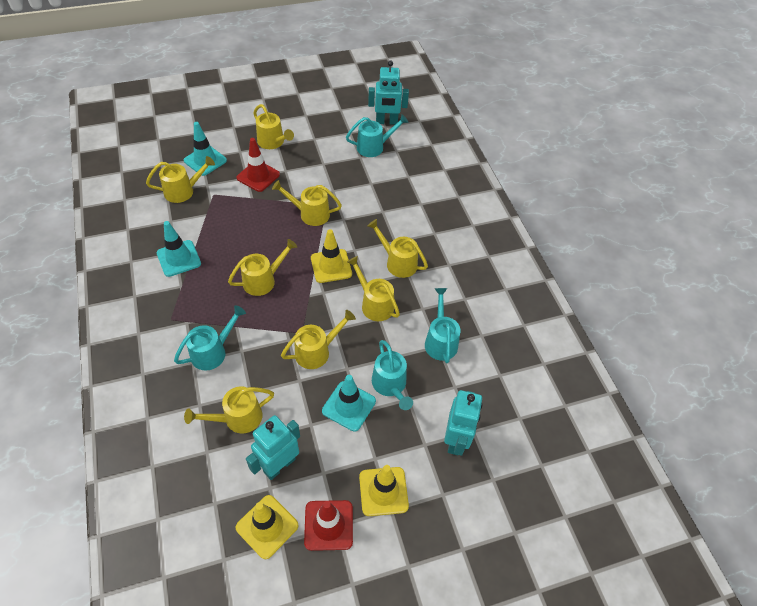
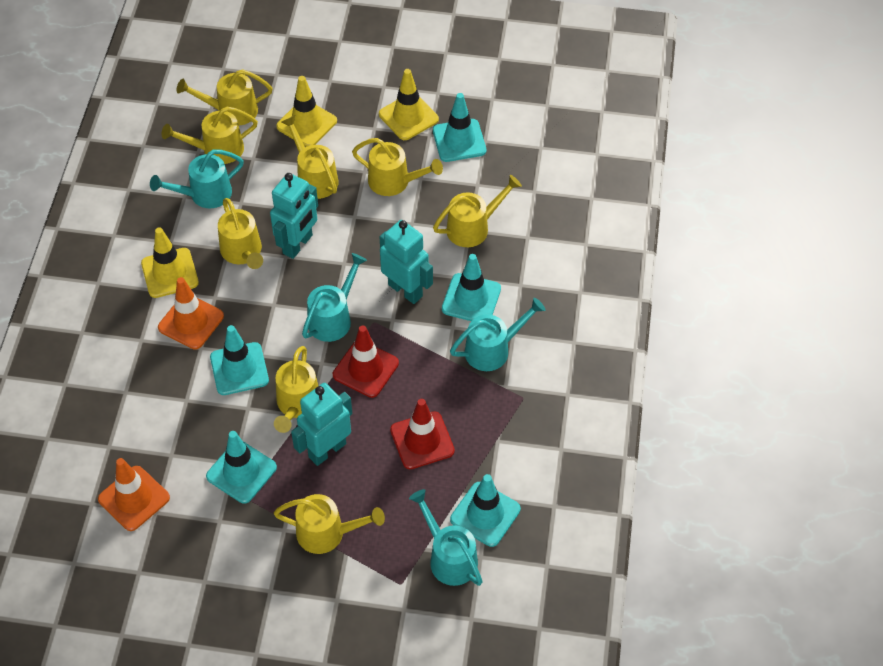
orange traffic cone: none = 0 -> [98,458,170,531] [158,277,224,350] = 2
turquoise traffic cone: [157,221,201,277] [184,122,227,176] [322,375,376,431] = 3 -> [206,431,277,504] [210,325,269,395] [433,93,486,162] [442,254,501,321] [450,474,521,547] = 5

